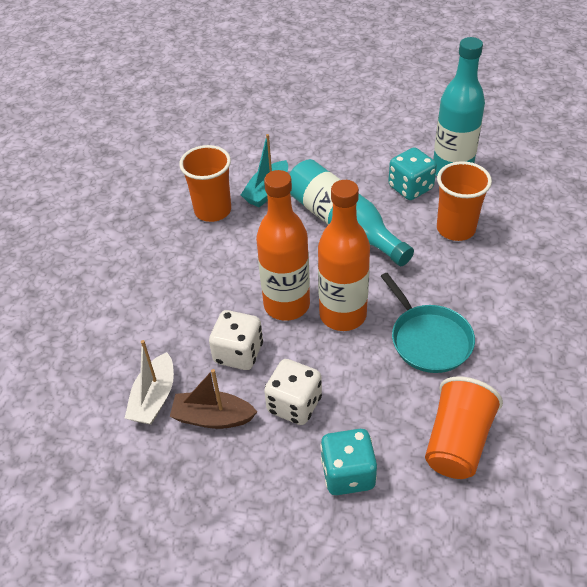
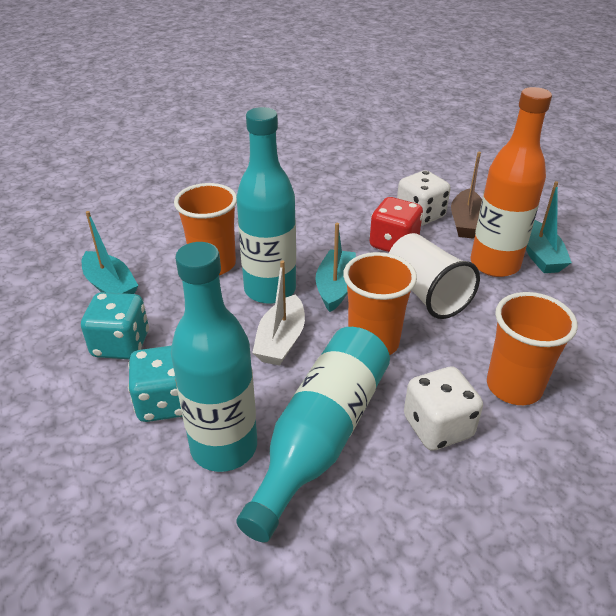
orange bottle: [256,170,310,321] [318,180,370,331] = 2 -> [471,87,552,277] = 1
red dice: none = 0 -> [370,197,423,252] = 1
turquoise boat: [241,134,288,207] = 1 -> [82,211,139,294] [316,223,356,312] [526,181,572,273] = 3
turquoise bottle: [289,159,414,266] [433,37,485,176] = 2 -> [171,242,257,472] [236,107,296,304] [236,327,390,542] = 3
turquoise pan: [381,273,475,373] = 1 -> none = 0
white cup: none = 0 -> [389,233,480,319] = 1

